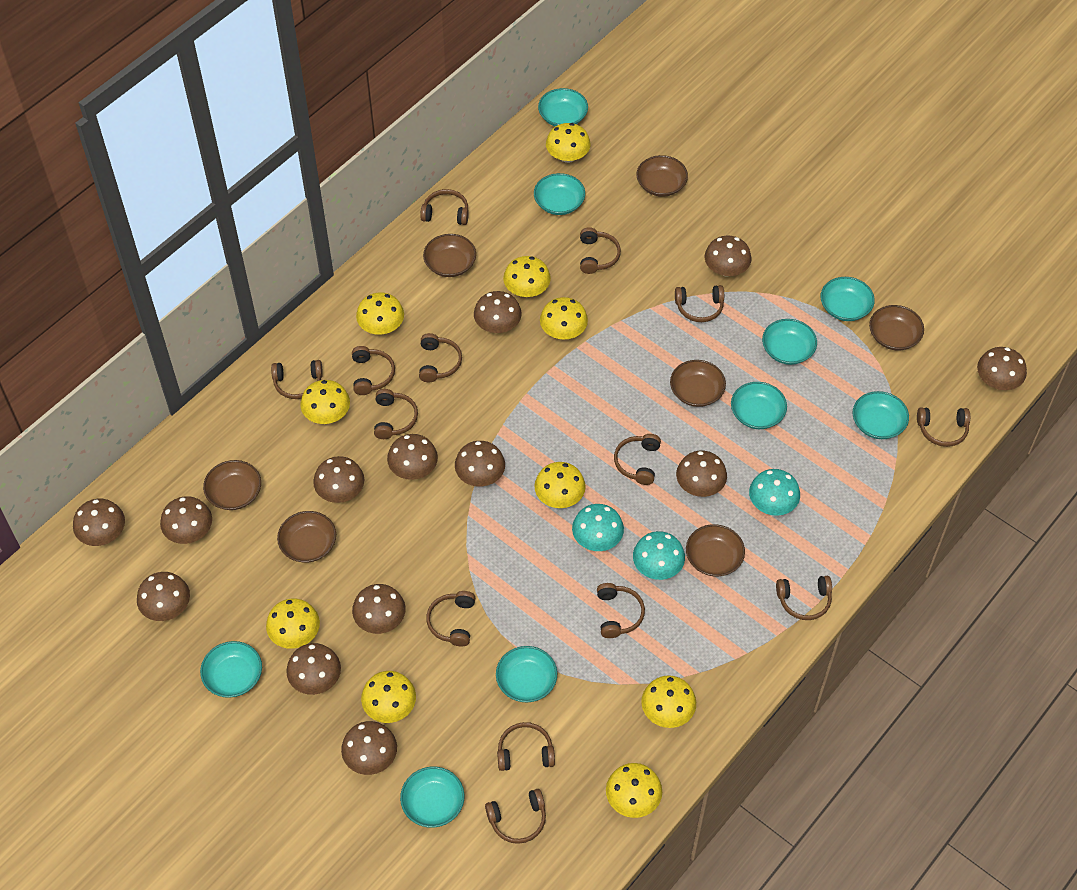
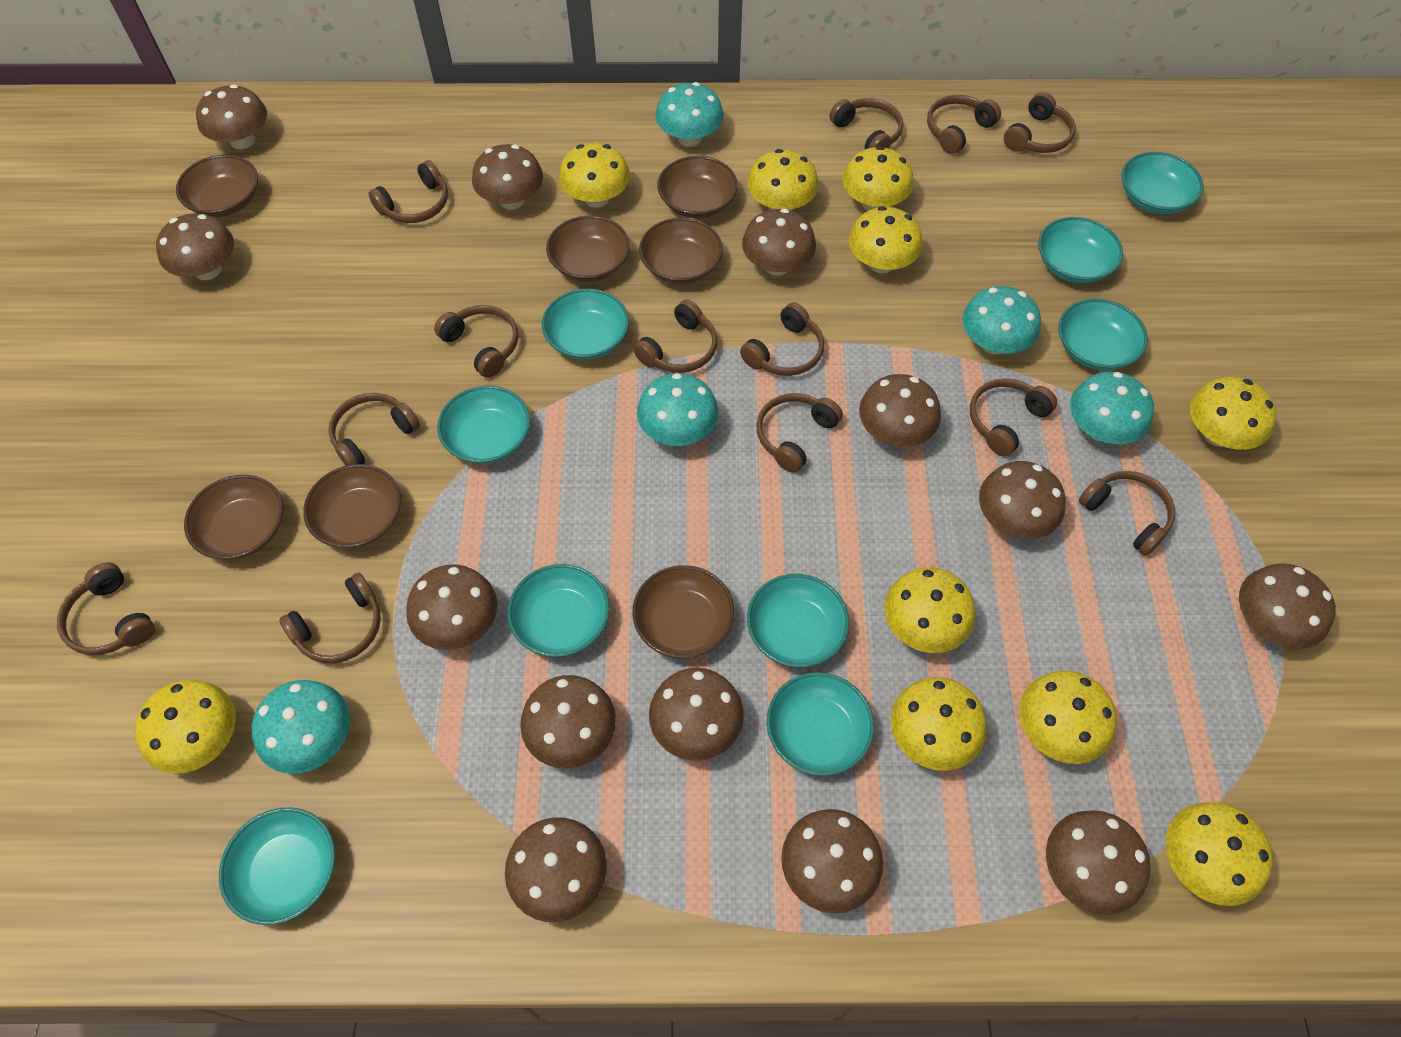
brown headphones: [271,360,323,399] [352,346,395,395] [374,389,418,439] [419,333,462,382] [420,189,469,225] [426,591,475,647] [485,789,546,844] [497,722,555,771] [580,227,621,274] [597,583,645,638] [614,434,661,485] [675,285,724,322] [776,576,832,620] [917,407,970,447] = 14 -> [57,562,155,655] [279,573,381,663] [328,393,420,466] [369,160,448,223] [434,305,518,378] [633,299,717,373] [740,303,824,376] [756,393,843,473] [830,98,903,149] [927,95,1001,154] [970,378,1057,456] [1004,92,1076,153] [1079,471,1175,556] = 13
turquoise mushroom: [572,504,624,551] [633,531,685,580] [749,469,800,516] = 3 -> [252,680,350,774] [637,373,718,446] [655,82,724,147] [962,286,1041,354] [1070,372,1154,444] = 5

